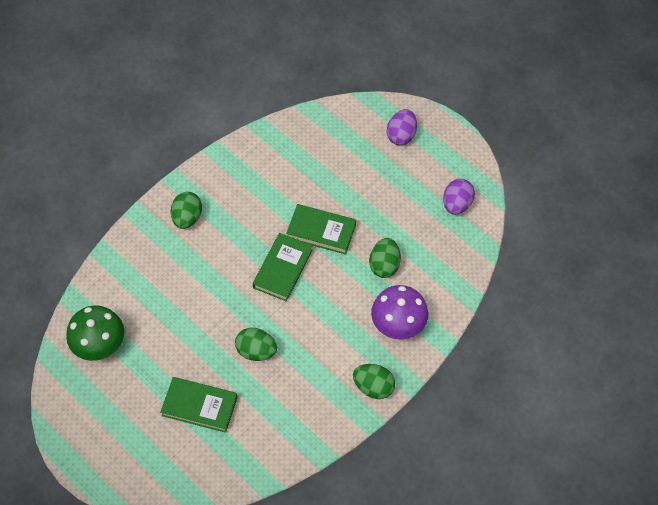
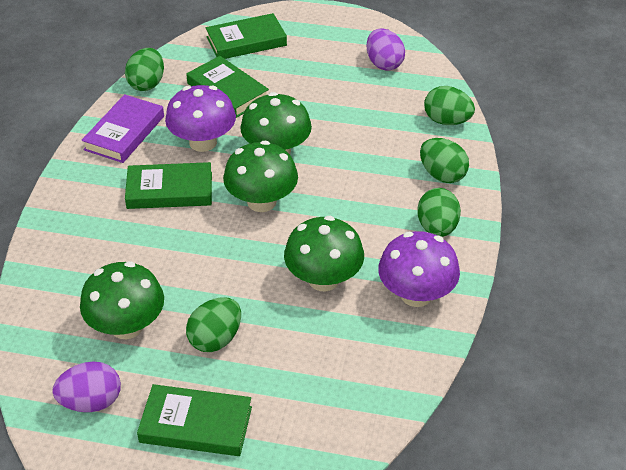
green book: [160,377,238,433] [253,233,313,302] [286,204,356,254] = 3 -> [125,162,212,209] [137,384,252,456] [186,56,269,118] [206,13,287,59] = 4
green egg: [171,192,202,229] [235,328,277,361] [353,364,395,399] [369,238,401,278] = 4 -> [125,48,164,91] [186,297,241,352] [417,188,461,237] [420,138,469,183] [424,86,475,125] = 5
green mushroom: [66,306,124,361] = 1 -> [80,261,164,339] [223,141,298,212] [240,92,312,154] [284,216,364,292] = 4
purple book: none = 0 -> [82,94,164,163] = 1
purple mushroom: [371,285,428,340] = 1 -> [165,85,236,152] [378,231,460,307] = 2

